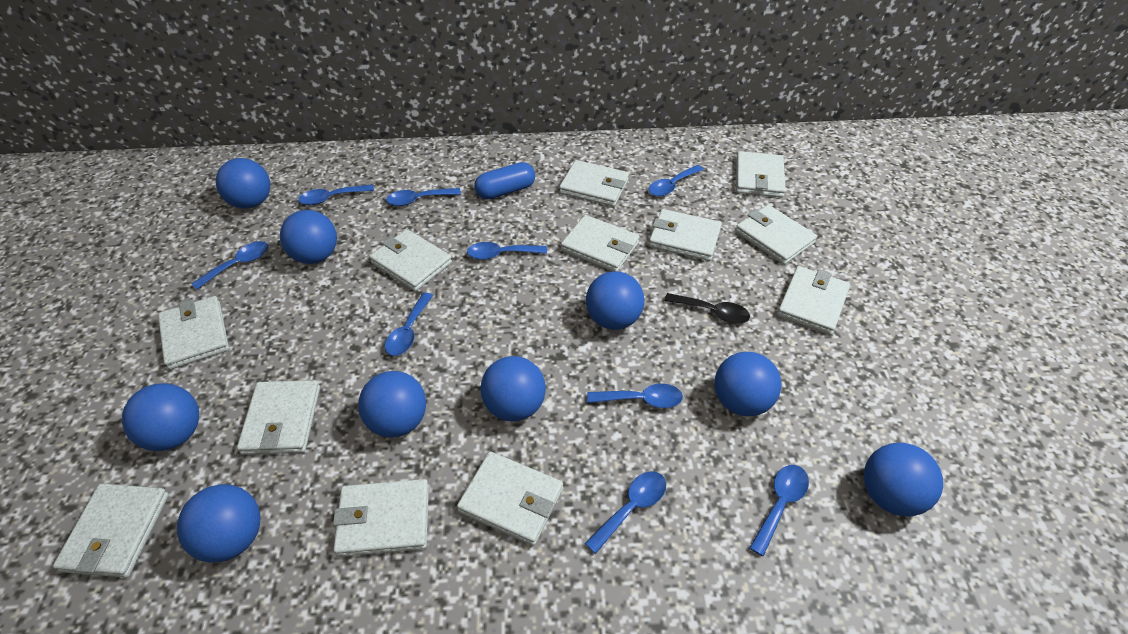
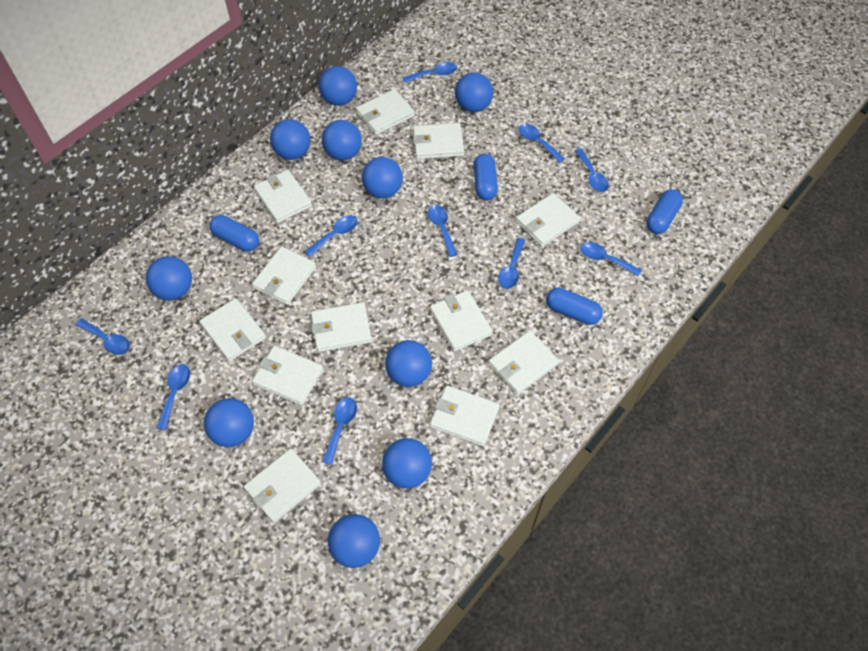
black spoon: [664,293,750,324] = 1 -> none = 0
blue ball: [122,383,199,451] [177,484,260,563] [216,158,270,209] [280,210,337,264] [358,371,426,438] [480,356,546,421] [586,271,644,330] [715,352,781,416] [864,443,943,517] = 9 -> [146,256,192,300] [204,398,254,447] [270,119,310,160] [319,66,357,106] [322,120,362,161] [328,514,380,568] [362,157,403,199] [382,438,432,489] [385,340,432,387] [455,72,493,112] = 10
blue capsule: [474,162,535,200] = 1 -> [209,215,259,252] [474,153,498,200] [546,288,603,325] [646,189,683,234] = 4
blue spoon: [191,241,269,290] [298,184,374,205] [385,293,433,356] [386,188,461,206] [467,242,547,260] [585,471,666,554] [587,383,683,408] [648,165,703,197] [749,465,809,556] = 9 -> [75,318,130,355] [157,364,190,430] [304,215,358,257] [322,397,357,465] [403,62,457,83] [428,205,458,257] [498,238,526,289] [519,124,565,163] [575,148,609,192] [580,242,642,276] = 10

